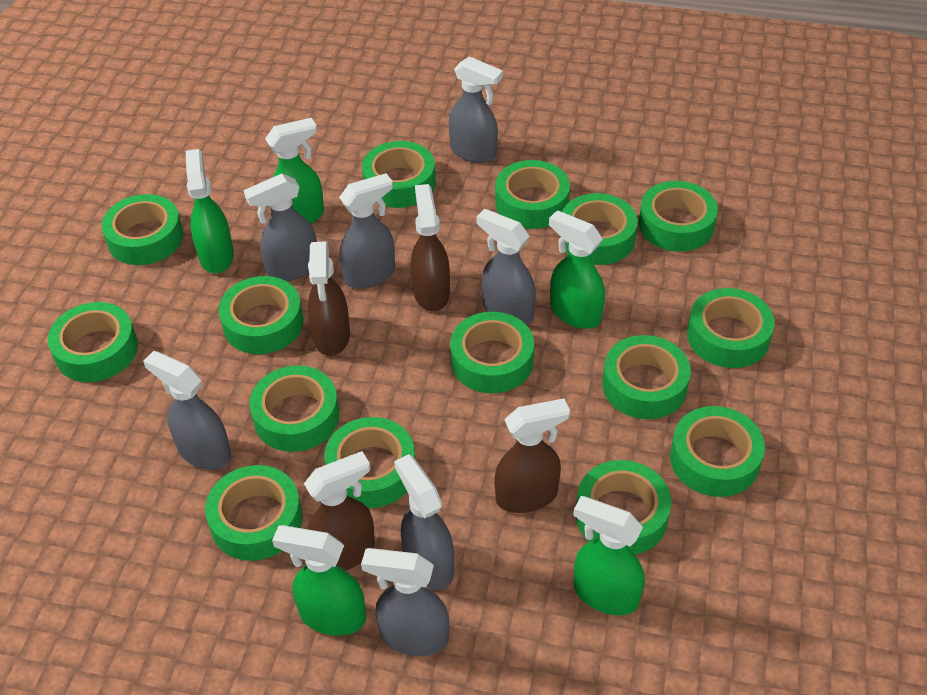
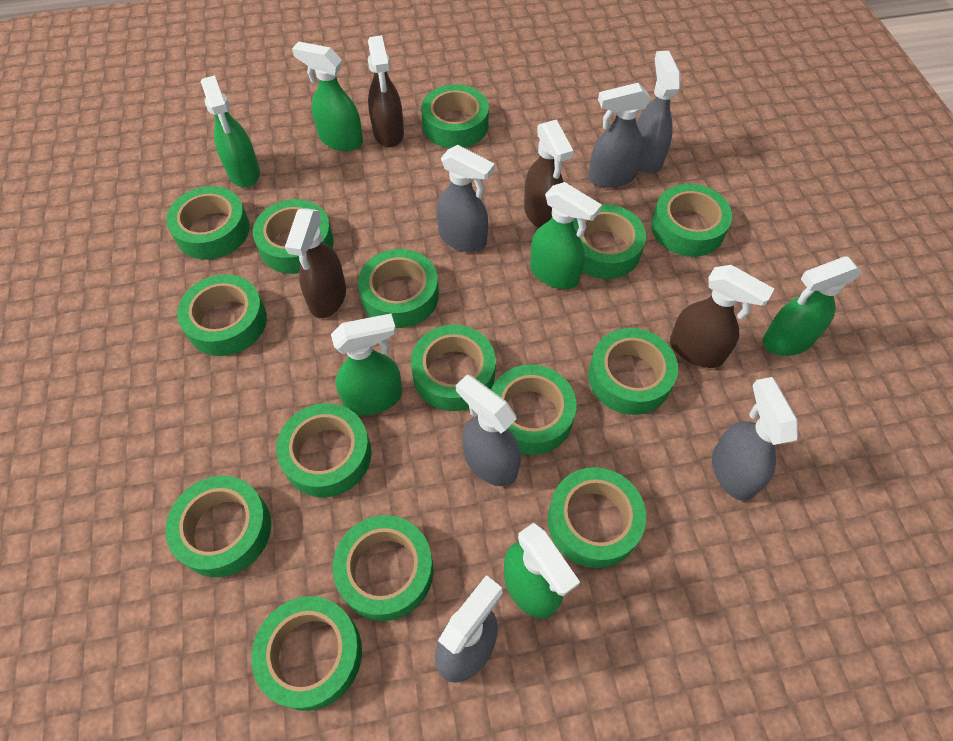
green spray bottle: [186,149,234,273] [265,118,324,224] [272,525,366,636] [549,210,605,329] [573,496,644,615] = 5 -> [201,75,260,187] [292,41,363,151] [331,314,402,415] [504,523,580,619] [530,182,602,289] [762,256,862,356] = 6
grey spray bottle: [143,351,231,470] [243,174,317,281] [339,173,395,289] [361,548,449,656] [394,454,454,590] [449,56,503,163] [476,209,536,325] = 7 -> [435,575,502,683] [436,145,495,252] [456,375,521,486] [588,83,651,188] [637,51,680,174] [712,377,798,501] = 6

